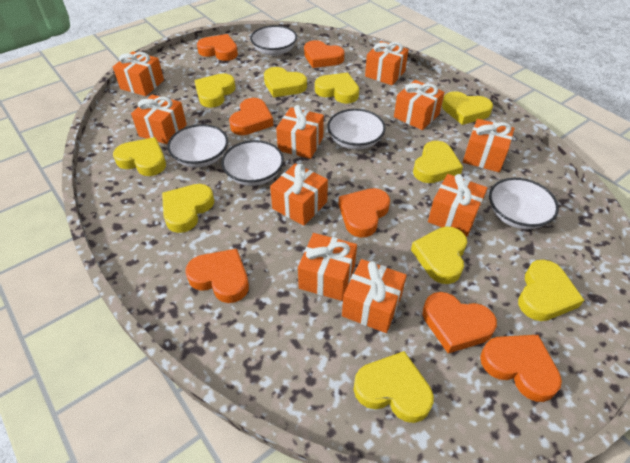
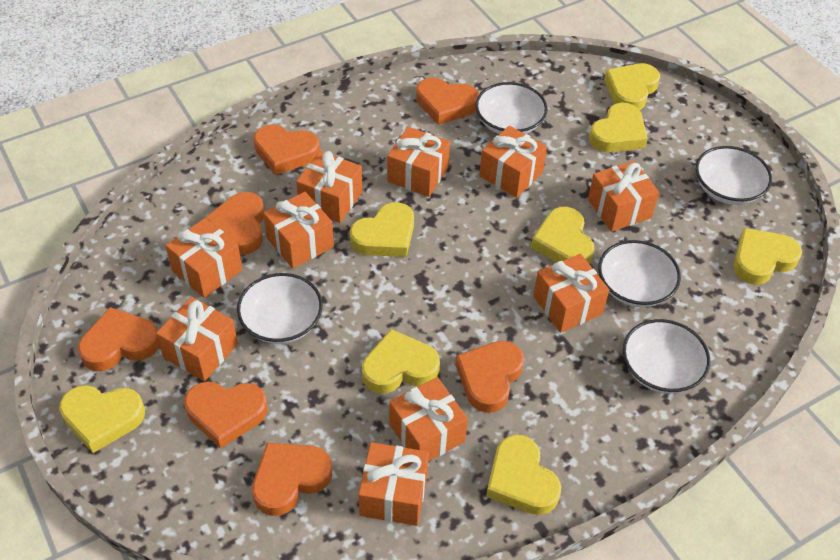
yellow heart: [113,137,166,176] [162,184,214,233] [194,73,236,108] [264,67,307,97] [315,72,359,104] [353,351,433,423] [411,227,467,284] [413,141,463,183] [442,91,493,125] [518,260,584,321] = 10 -> [59,385,145,453] [350,202,414,257] [362,329,440,393] [486,435,561,515] [531,207,594,264] [589,103,648,152] [604,63,660,110] [733,228,802,285] = 8

